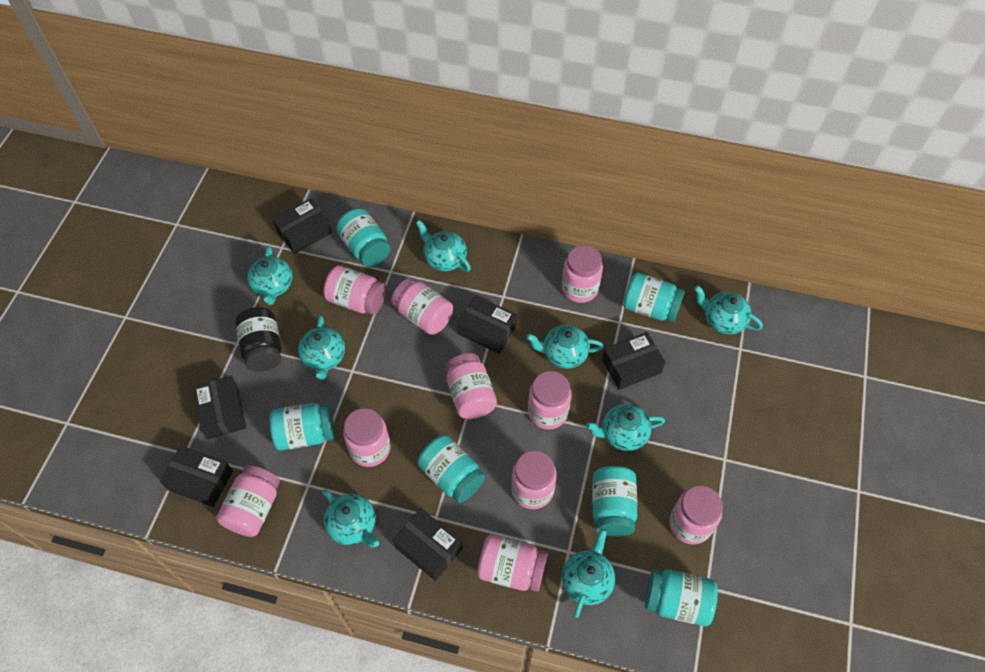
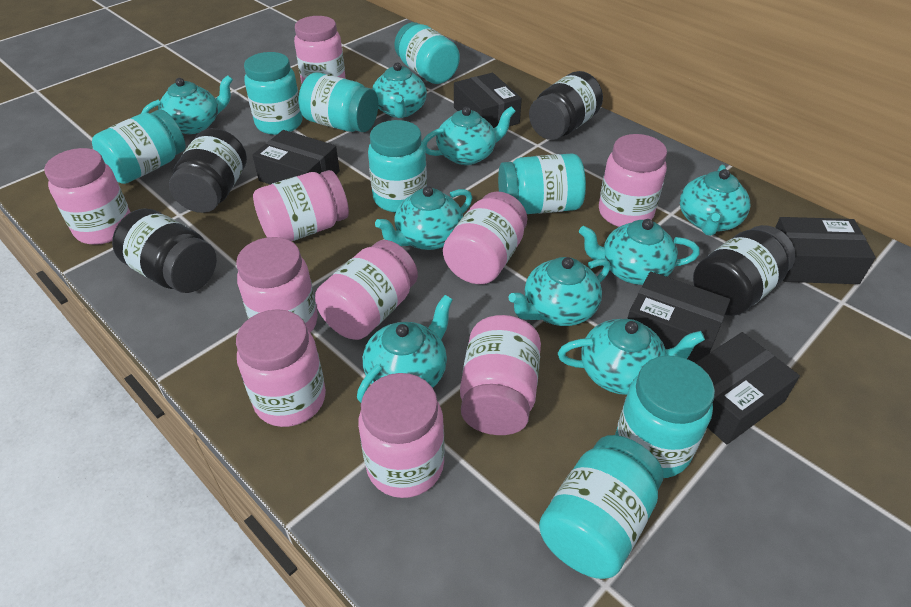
black box: [160,446,233,507] [193,375,246,439] [273,198,332,254] [393,508,463,581] [457,295,517,354] [602,332,665,390] = 6 -> [252,130,340,185] [454,73,522,128] [627,271,730,362] [695,332,800,444] [775,217,876,284] = 5
black jar: [235,307,281,371] = 1 -> [112,208,217,293] [169,128,247,213] [529,71,603,140] [693,225,796,316] = 4
turquoise jar: [269,403,335,451] [336,208,390,267] [418,435,485,503] [592,466,637,536] [623,272,685,322] [645,569,718,626] = 6 -> [92,109,186,184] [244,52,303,135] [298,72,378,132] [368,120,427,213] [394,22,460,84] [498,153,586,214] [539,435,663,579] [615,355,715,478] = 8
turquoise teapot: [247,246,293,305] [298,315,345,380] [322,489,379,548] [416,220,471,271] [526,325,604,369] [562,529,615,618] [586,404,665,451] [694,285,763,334] = 8 -> [141,75,233,134] [357,295,453,403] [372,62,427,118] [375,186,472,250] [422,106,516,165] [508,257,611,326] [558,319,705,395] [579,219,700,285] [680,165,750,236] = 9

